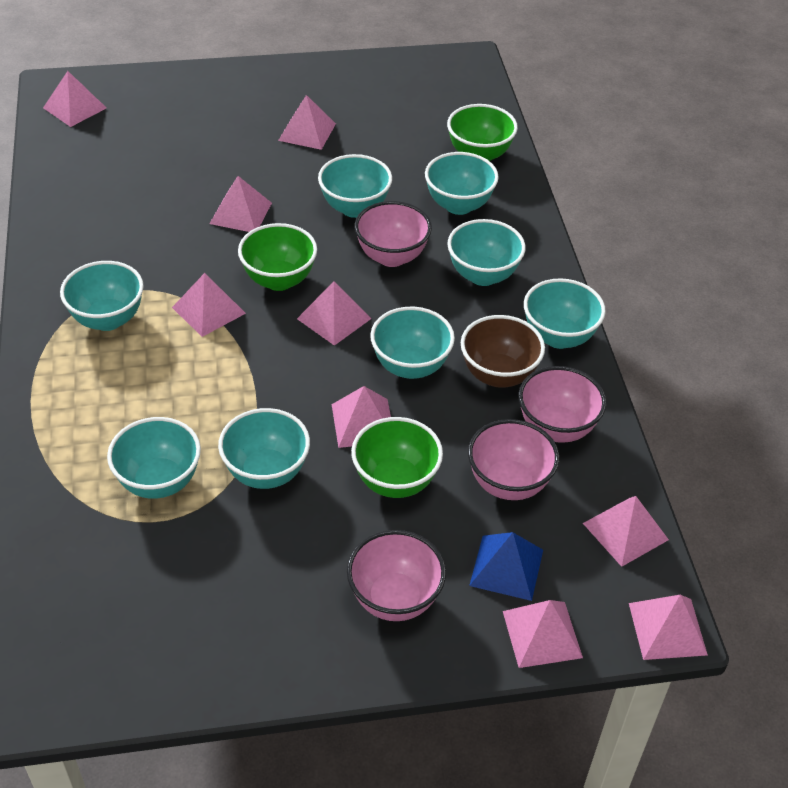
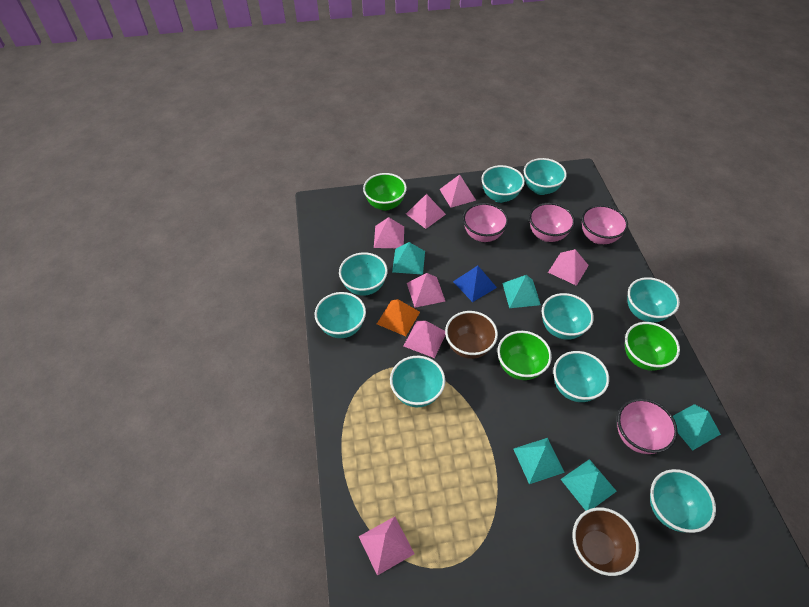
brown bowl: [461,315,545,387] = 1 -> [445,311,498,359] [572,507,639,576] = 2
orange pyramid: none = 0 -> [377,299,420,336] = 1
pink pyramid: [43,71,106,127] [172,273,246,337] [209,176,272,232] [278,95,336,150] [297,281,372,346] [332,386,391,448] [503,600,583,668] [583,496,669,567] [629,595,708,660] = 9 -> [359,517,415,576] [374,217,404,248] [404,321,446,358] [406,194,446,229] [407,273,445,308] [439,174,476,208] [548,249,589,286] = 7
turquoise bowl: [60,261,144,331] [107,417,201,499] [218,408,310,489] [318,154,392,218] [370,307,455,379] [425,152,499,215] [447,219,526,286] [524,278,606,349] = 8 -> [315,292,366,338] [339,252,388,296] [390,356,445,407] [481,165,525,203] [524,158,567,195] [542,293,594,340] [553,351,609,402] [628,277,680,322] [650,469,716,533] = 9
turquoise pyramid: none = 0 -> [392,242,425,275] [502,275,541,308] [513,438,565,484] [561,459,617,511] [673,404,721,451] = 5

